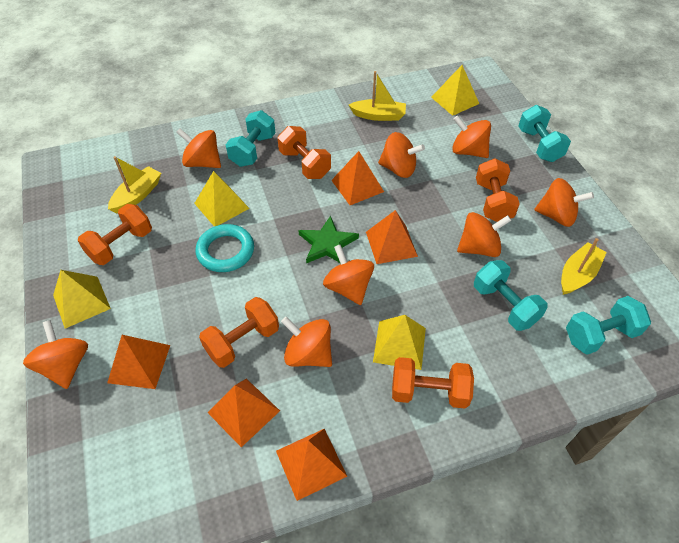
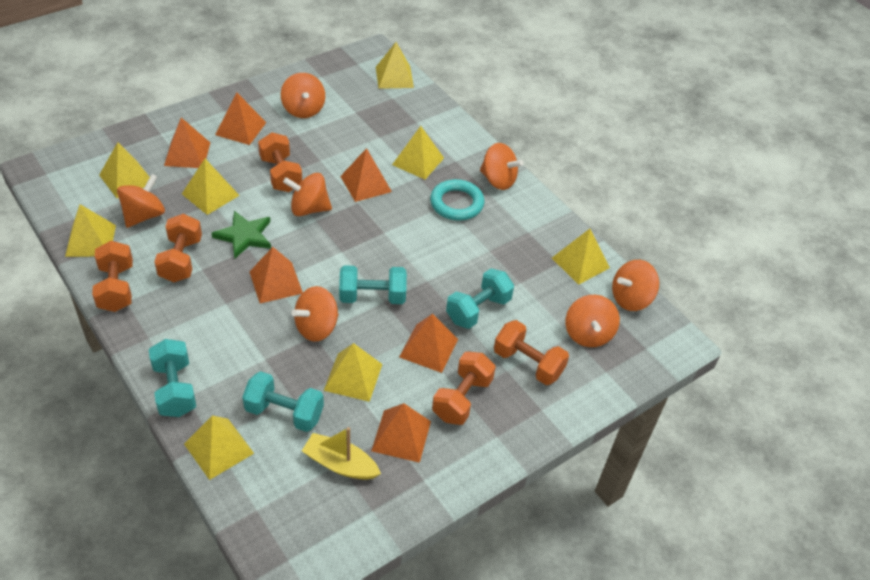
orange pyramid: [107,335,170,389] [208,379,280,447] [276,429,347,501] [331,151,384,205] [366,210,418,264] = 5 -> [164,118,210,168] [215,93,267,145] [249,247,303,303] [340,148,392,202] [371,403,431,463] [399,314,458,373] = 6
orange spinning top: [23,320,88,389] [176,128,221,168] [281,317,332,367] [323,245,374,305] [378,132,425,178] [452,115,491,158] [457,212,511,257] [534,178,594,227] = 8 -> [117,174,165,228] [281,73,325,118] [283,173,332,216] [291,286,338,342] [480,143,524,190] [566,295,620,347] [612,260,659,311] = 7
yellow boat: [108,156,161,213] [349,71,406,121] [561,238,607,295] = 3 -> [302,427,381,480] = 1
yellow pyramid: [53,270,111,329] [194,171,250,227] [373,315,426,370] [431,65,479,116] = 4 -> [65,204,116,257] [99,142,150,198] [182,159,240,215] [184,415,254,480] [324,343,383,402] [376,42,414,89] [392,126,444,179] [552,229,610,285] = 8

